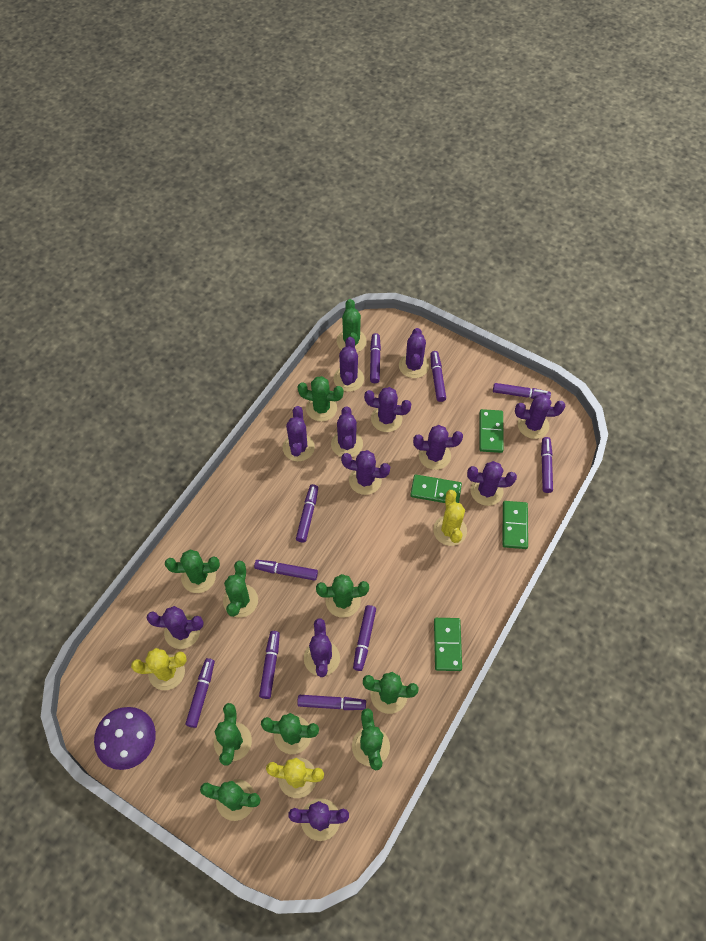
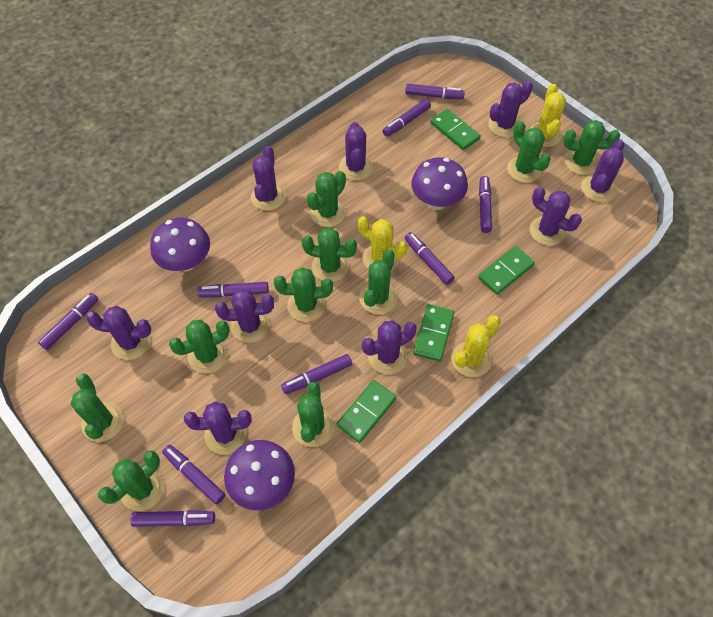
purple cactus: [146,606,204,649] [283,406,315,462] [288,798,349,841] [304,618,340,677] [331,407,363,457] [334,337,364,392] [341,450,390,495] [364,387,412,432] [399,328,429,378] [413,425,463,470] [467,461,517,506] [515,394,565,439] = 12 -> [86,306,151,360] [184,401,252,455] [215,289,274,343] [251,146,286,211] [339,122,373,181] [362,320,417,374] [488,81,533,138] [530,187,582,246] [581,139,624,202] = 9
purple marker: [185,658,215,728] [254,560,318,581] [259,631,280,699] [296,484,318,542] [297,695,366,710] [353,605,376,671] [370,333,381,383] [430,351,446,402] [493,383,551,399] [541,437,553,493] = 10 -> [38,293,98,350] [130,510,215,527] [162,445,225,505] [198,282,269,297] [281,354,352,394] [383,99,431,137] [405,84,465,99] [405,232,455,285] [479,176,492,233] = 9
purple mushroom: [94,707,156,770] = 1 -> [150,218,210,272] [224,440,295,510] [411,157,468,210] = 3

